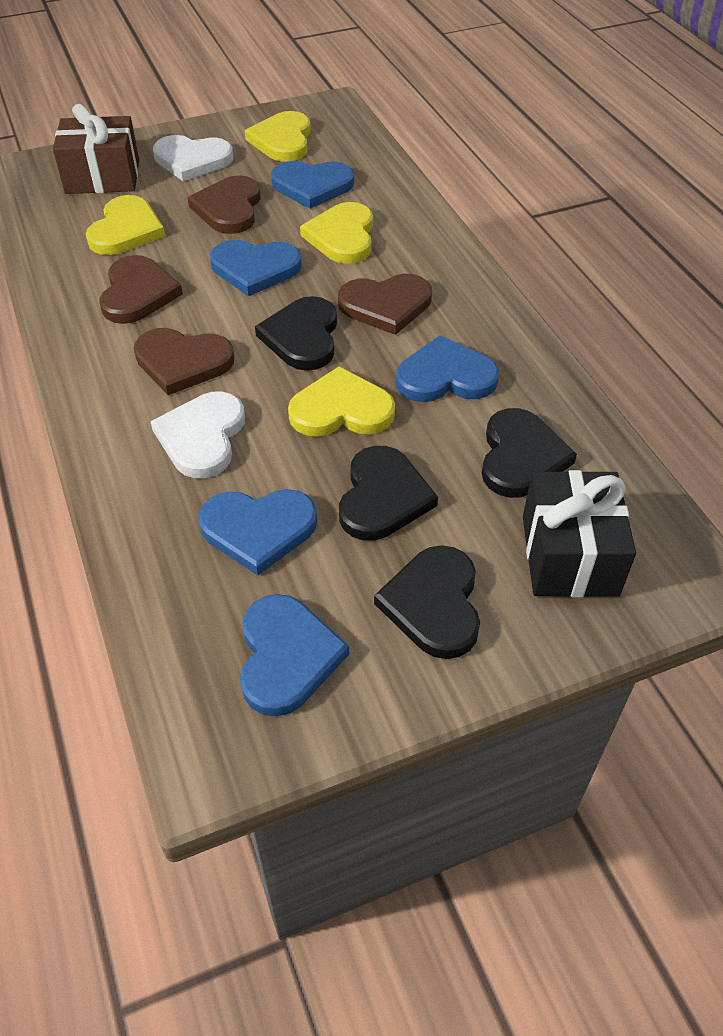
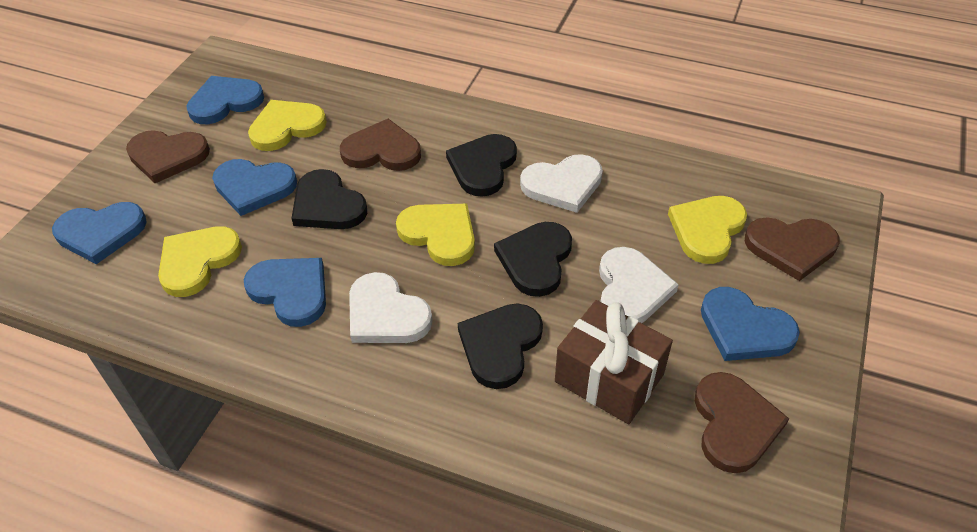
black gift: [523,470,636,597] = 1 -> none = 0
white heart: [150,391,245,478] [153,135,233,181] = 2 -> [349,272,433,343] [520,154,603,213] [599,247,679,323] = 3

